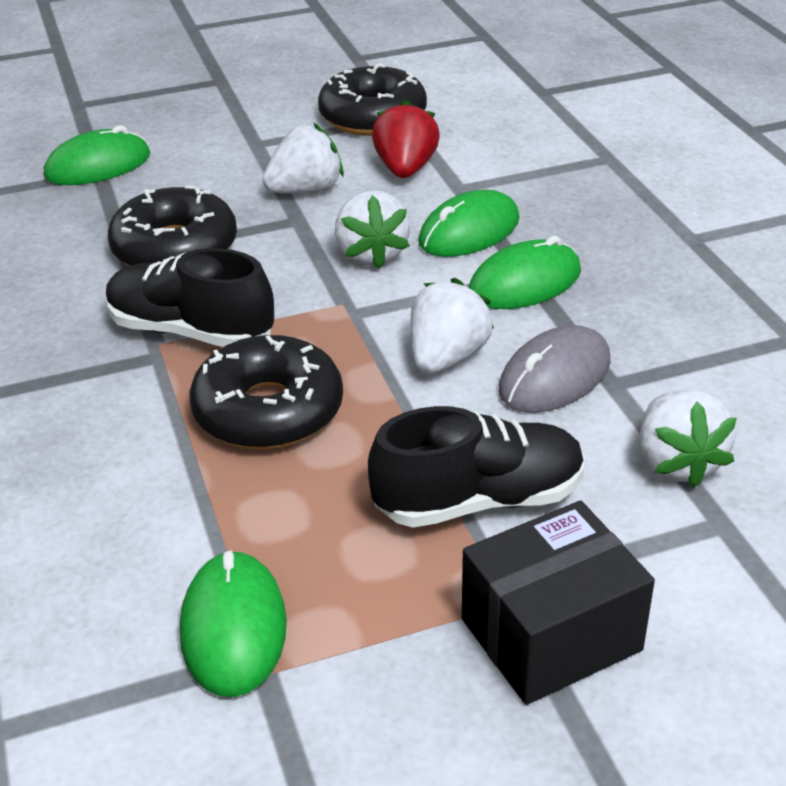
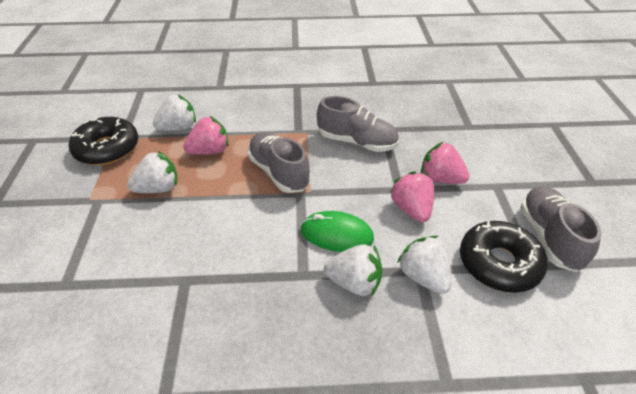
black box: [462,500,655,705] = 1 -> none = 0
black donut: [108,186,237,266] [189,335,343,450] [318,63,427,136] = 3 -> [69,117,138,165] [460,221,548,293] = 2
black shoe: [106,248,274,347] [368,406,585,527] = 2 -> none = 0
green mouse: [44,125,151,185] [180,550,287,697] [418,190,520,257] [469,236,581,309] = 4 -> [301,211,374,252] = 1
grey mouse: [499,325,610,413] = 1 -> none = 0
grey shoe: none = 0 -> [247,132,311,193] [317,96,399,152] [520,186,602,272] = 3
pink strawberry: none = 0 -> [183,116,229,155] [390,171,434,222] [421,142,470,184] = 3
red strawberry: [372,100,440,178] = 1 -> none = 0

